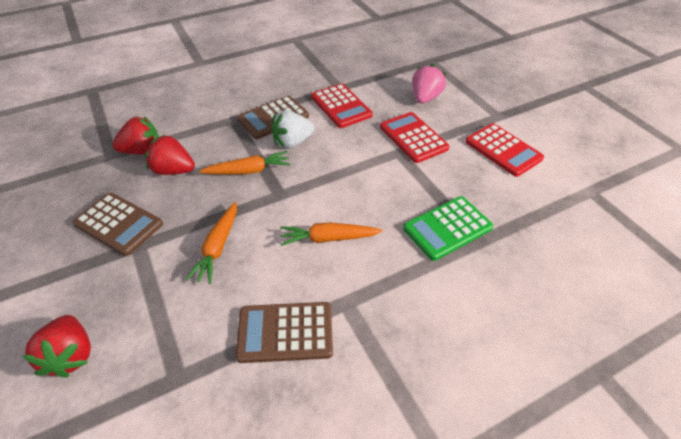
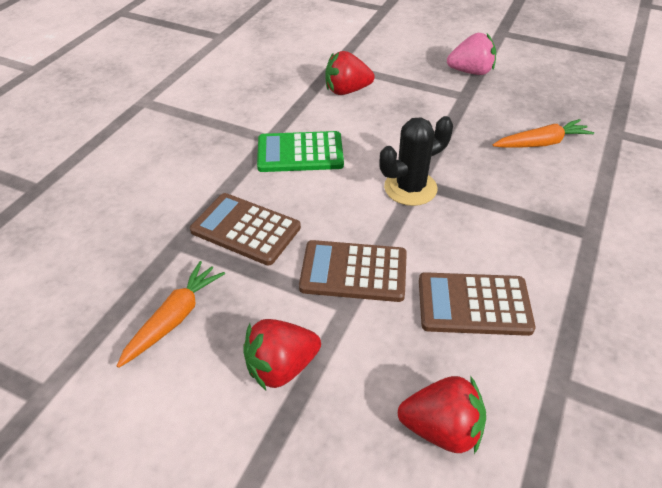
black cactus: none = 0 -> [379,116,453,206] = 1
orange carrot: [186,202,237,284] [199,151,291,175] [280,222,382,246] = 3 -> [117,261,225,368] [493,119,594,148] = 2
red calculator: [311,83,373,128] [380,112,450,163] [466,123,544,177] = 3 -> none = 0
white strawberry: [271,110,315,149] = 1 -> none = 0

